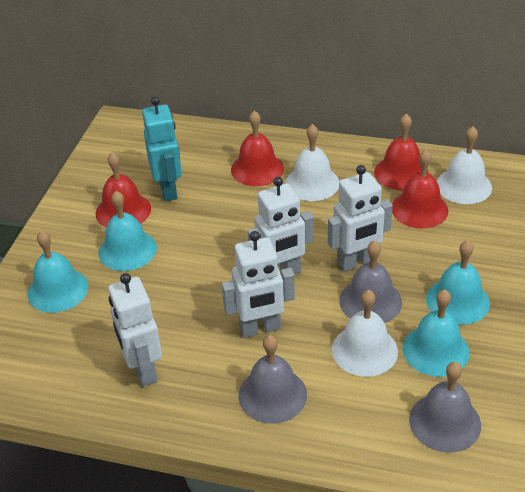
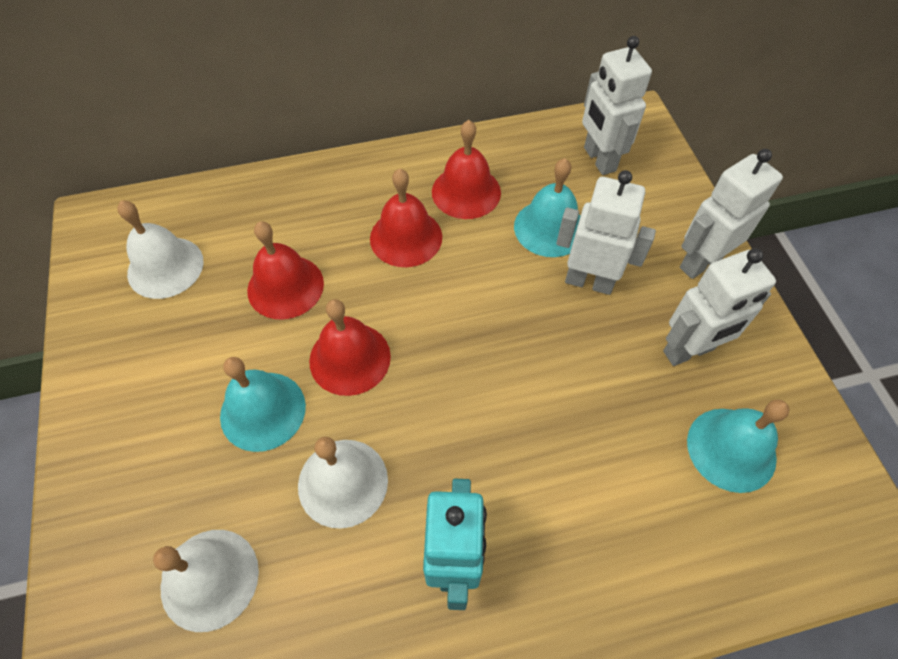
grey bell: [239,335,307,424] [339,240,402,323] [409,362,481,453] = 3 -> none = 0
turquoise bell: [27,230,89,313] [99,191,157,271] [403,289,469,377] [426,240,490,325] = 4 -> [220,357,306,452] [514,158,580,257] [687,399,790,493] = 3

